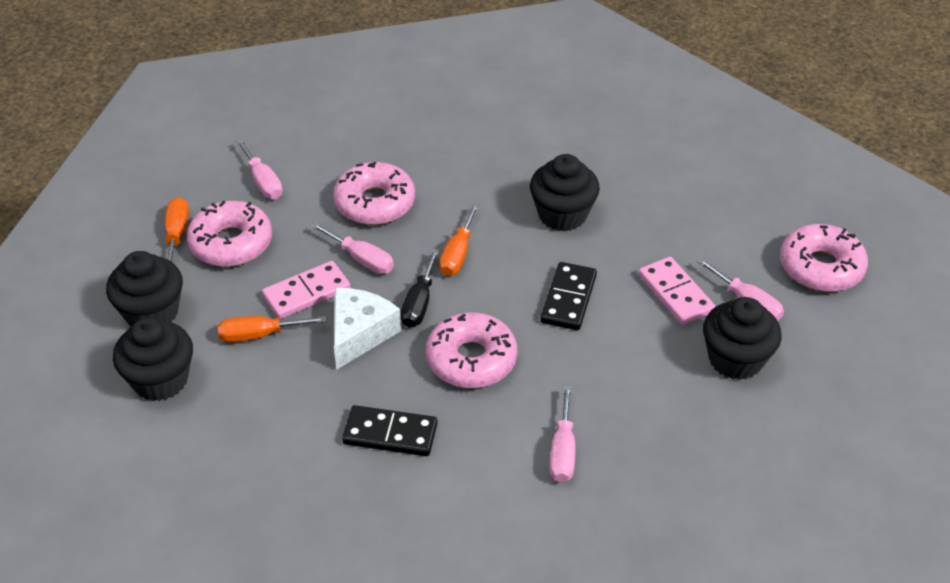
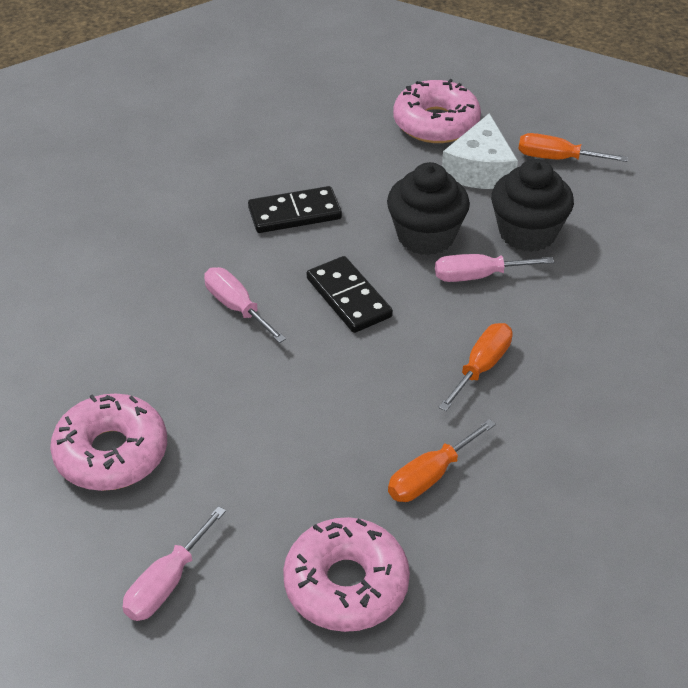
black cupcake: [106,251,183,326] [113,317,193,401] [530,154,600,231] [703,297,782,380] = 4 -> [387,162,470,255] [491,159,574,252] = 2
black screwdriver: [401,249,439,328] = 1 -> none = 0
pink domino: [262,261,351,319] [638,257,716,325] = 2 -> none = 0
pink donut: [187,201,272,267] [333,162,415,225] [426,312,517,388] [780,224,868,292] = 4 -> [50,393,167,491] [283,517,410,632] [393,79,481,143] = 3
pink screwdriver: [236,139,283,199] [311,222,394,274] [550,386,575,483] [697,258,784,321] = 4 -> [123,506,226,621] [204,267,286,343] [435,254,554,282] = 3

